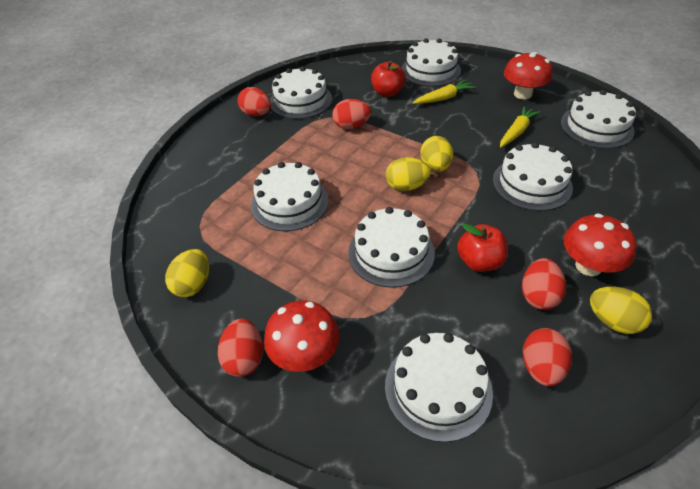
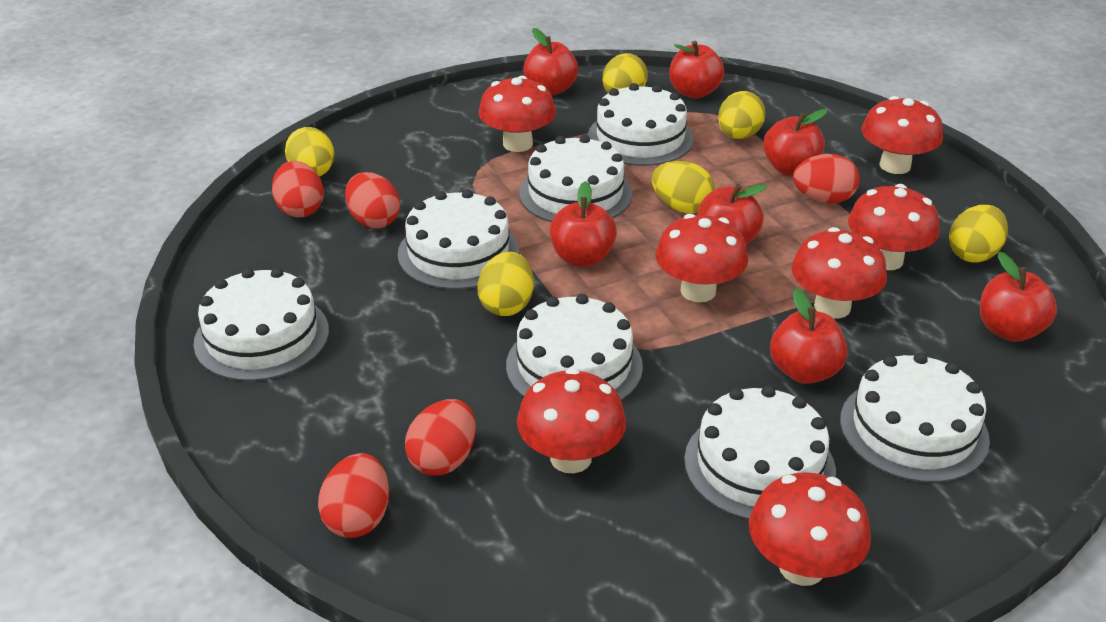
red apple: [371,61,406,97] [457,224,508,272] = 2 -> [523,28,578,95] [549,181,617,267] [669,41,724,98] [698,184,767,245] [763,109,827,175] [770,289,848,384] [980,252,1057,342] = 7
red mushroom: [264,300,339,372] [504,52,553,99] [564,213,637,276] = 3 -> [478,76,556,152] [517,368,626,473] [655,214,748,302] [749,472,871,586] [791,227,887,319] [848,184,940,270] [861,96,943,174] = 7
yellow carrot: [413,80,476,104] [500,106,540,147] = 2 -> none = 0
yellow egg: [165,249,209,297] [386,157,431,191] [420,136,453,172] [590,287,652,334] = 4 -> [285,127,334,176] [477,252,534,316] [602,53,648,93] [652,161,715,214] [718,91,765,139] [949,205,1008,263] = 6

